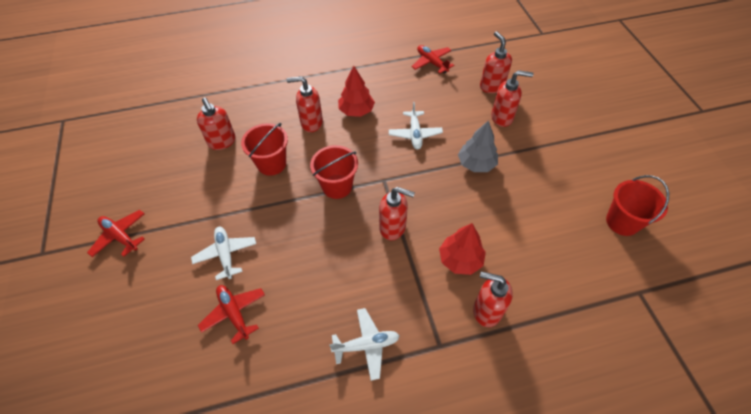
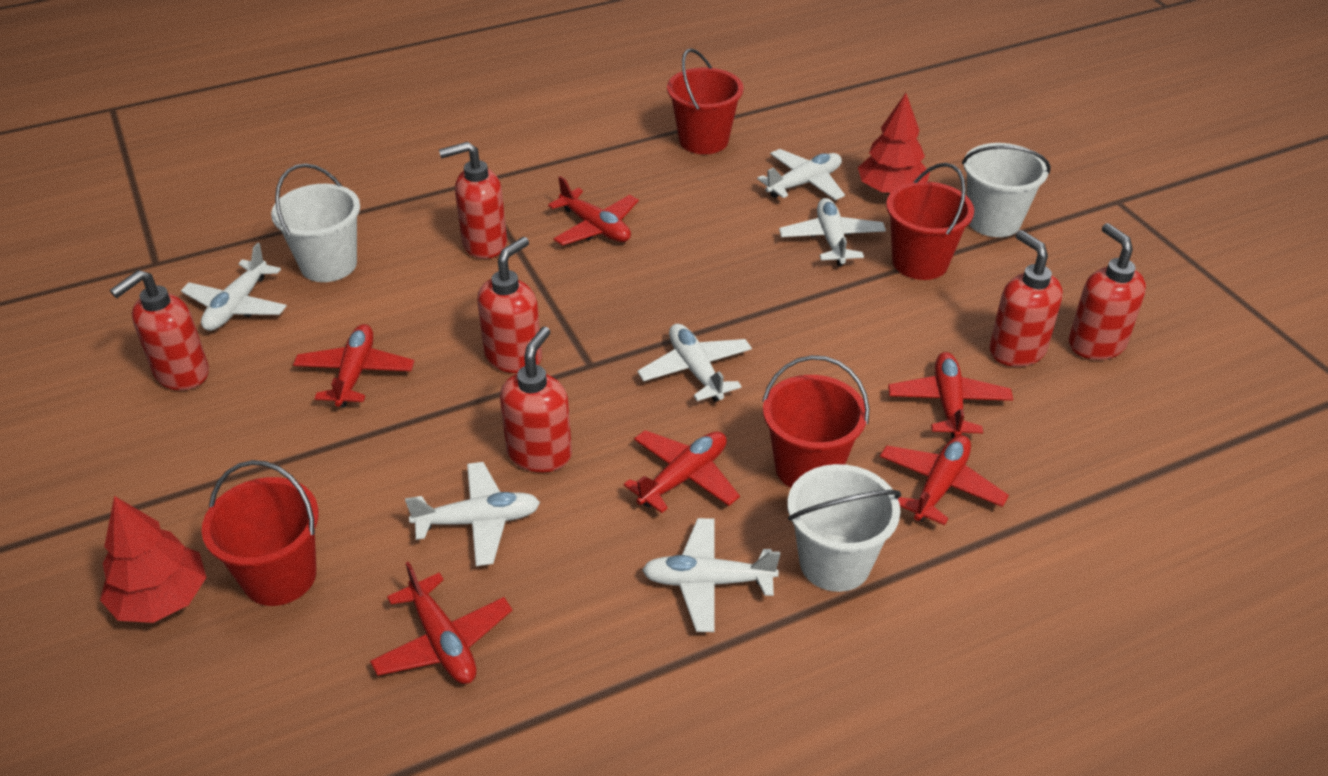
grey tree: [458,120,498,172] = 1 -> none = 0
red bucket: [241,123,288,176] [310,145,358,199] [606,175,669,236] = 3 -> [202,460,319,606] [667,48,744,154] [762,355,869,488] [886,163,974,280] = 4
red plane: [87,210,145,257] [198,285,265,344] [412,45,454,74] = 3 -> [293,324,414,408] [370,561,512,684] [548,176,639,245] [624,430,740,513] [880,435,1009,525] [888,352,1013,439] = 6
white bucket: none = 0 -> [271,163,360,282] [787,464,901,592] [962,143,1051,237] = 3
white plane: [191,227,256,280] [329,308,400,381] [389,102,443,150] = 3 -> [181,243,287,331] [405,462,540,566] [637,324,752,402] [642,518,780,632] [757,149,845,200] [779,198,886,266] = 6

